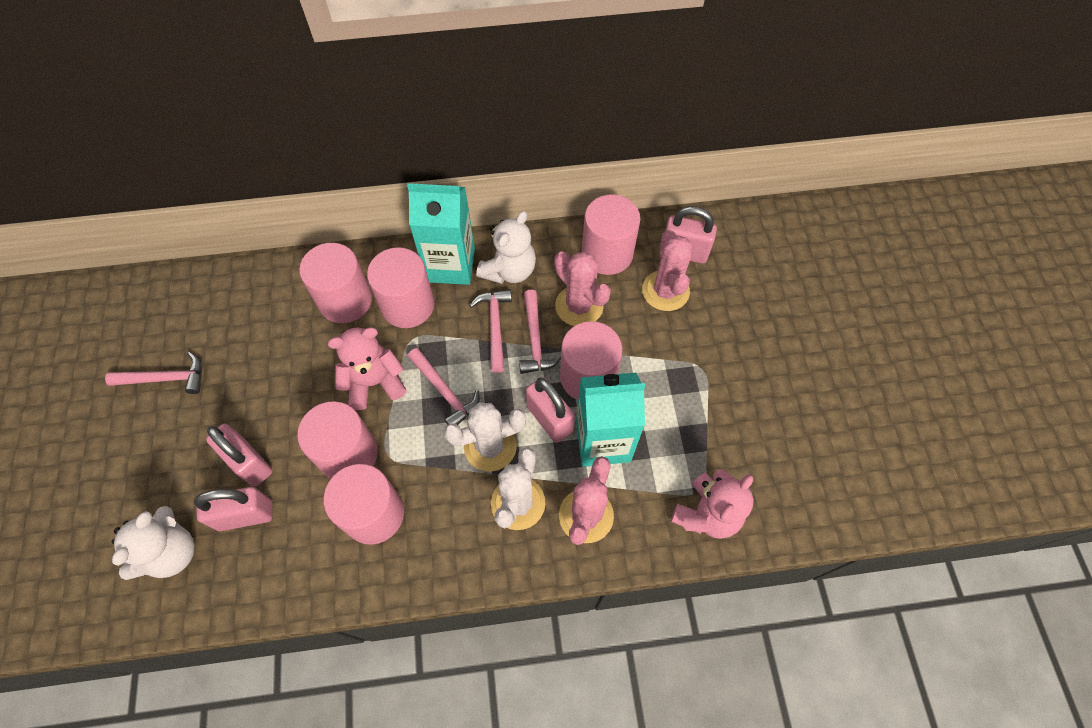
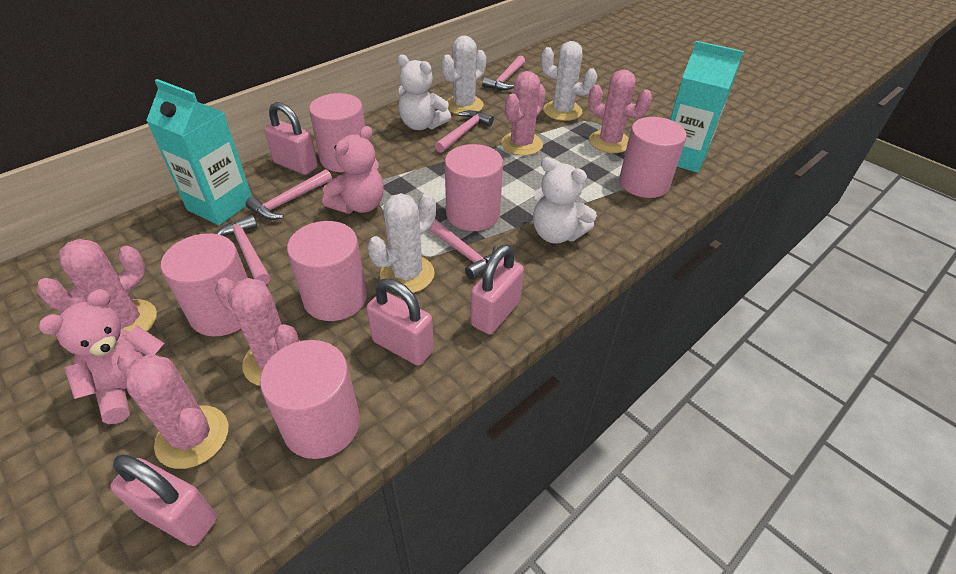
pink cactus: [554,252,611,326] [559,456,614,545] [642,230,693,311] = 3 -> [37,239,157,332] [117,350,228,469] [215,278,299,386] [501,71,546,156] [588,69,652,153] = 5
pink hammer: [105,352,202,394] [408,348,480,425] [469,289,512,373] [519,290,561,374] = 4 -> [216,215,270,284] [246,169,332,220] [429,219,498,280] [435,110,494,153] [482,56,525,90] = 5
white cactus: [443,402,526,472] [491,447,546,530] = 2 -> [367,193,436,293] [441,35,486,114] [541,41,597,121] = 3

